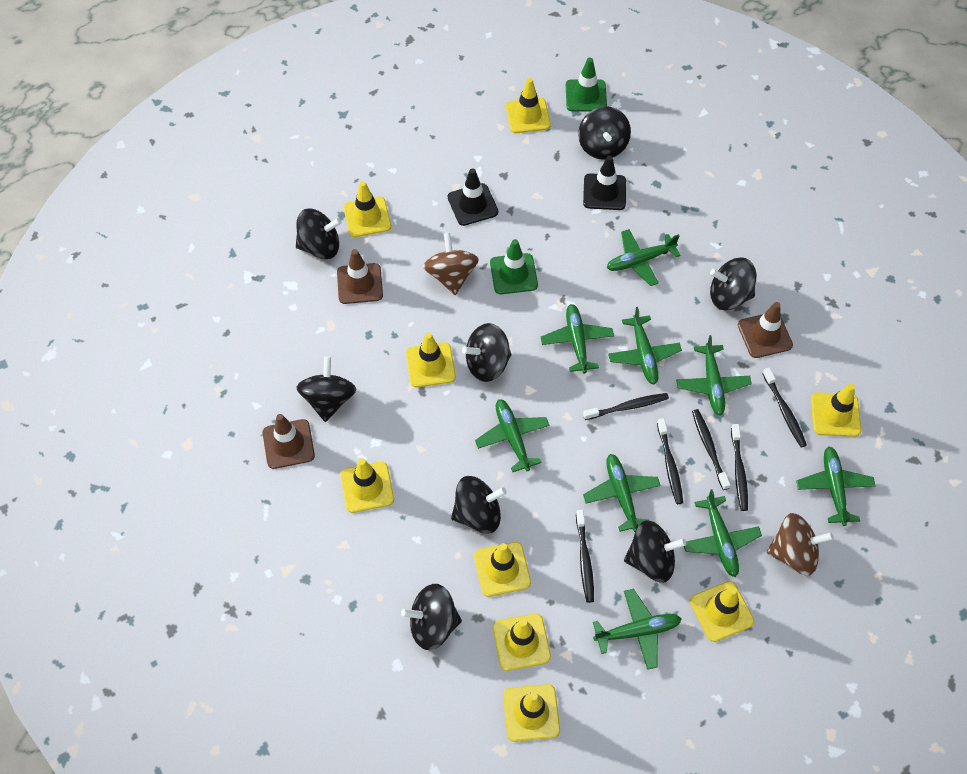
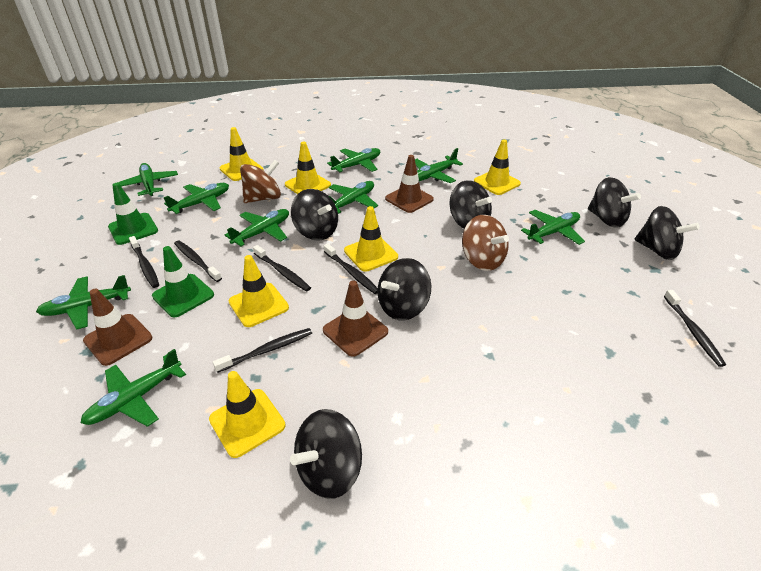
black spinning top: [296,209,342,259] [296,356,356,422] [401,584,462,650] [451,476,507,534] [462,323,512,382] [578,106,631,160] [624,520,687,583] [710,257,756,310] = 8 -> [290,409,362,499] [291,189,338,241] [377,258,431,320] [450,180,492,229] [588,177,641,228] [634,206,700,260] = 6
black traffic cone: [448,168,498,226] [583,156,626,210] = 2 -> none = 0
yellow traffic cone: [340,458,394,513] [344,181,391,237] [406,333,456,387] [474,542,531,597] [493,614,551,671] [503,684,560,742] [506,78,551,133] [690,581,754,642] [811,384,861,437] = 9 -> [209,371,286,458] [220,127,263,181] [229,255,289,327] [285,142,331,194] [344,206,398,272] [474,139,521,195] = 6

